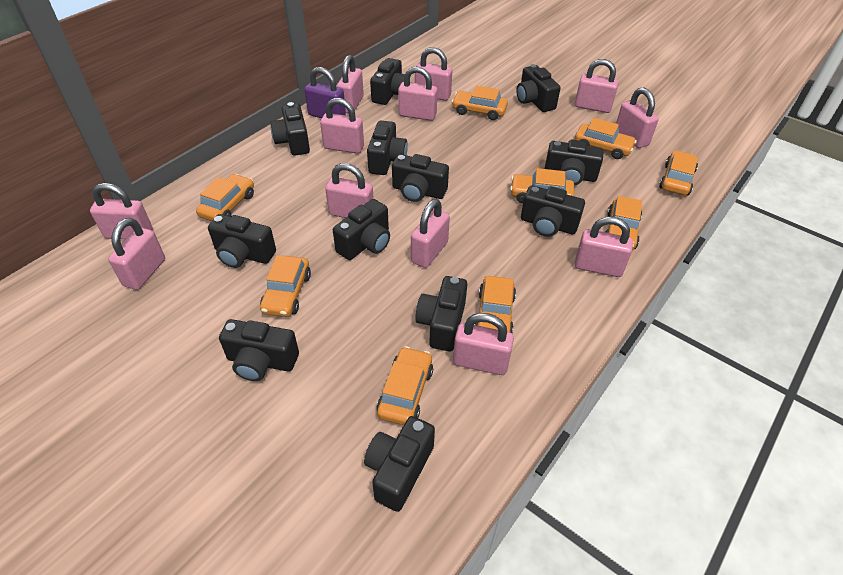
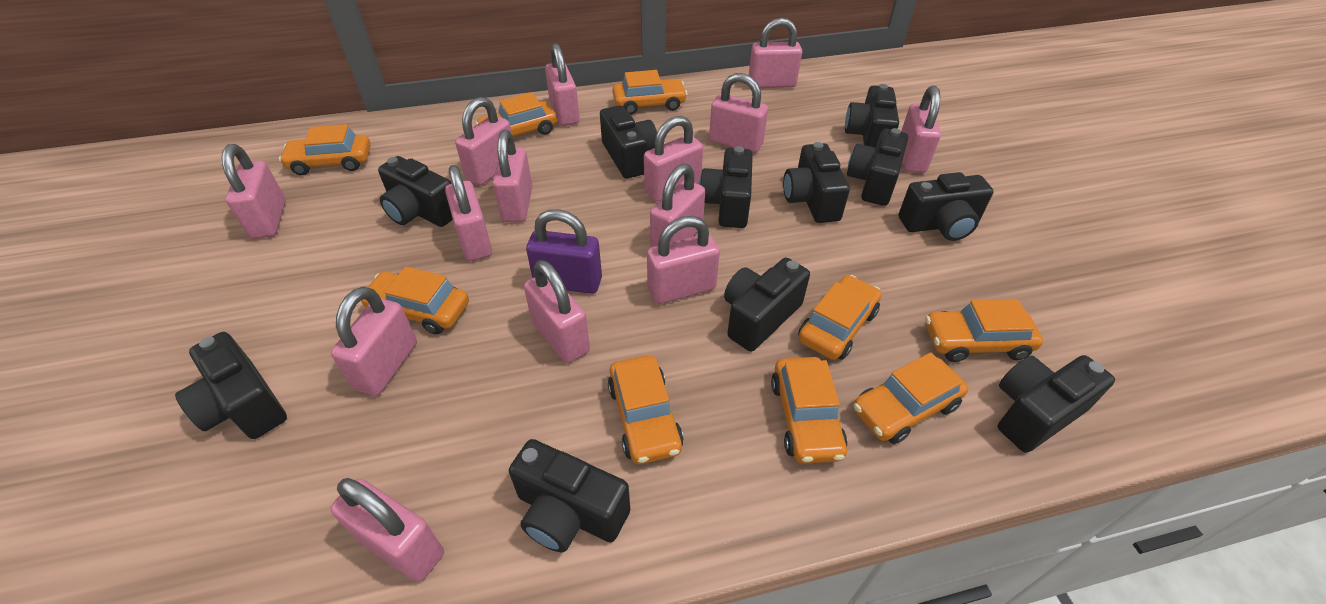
black camera: [208,214,276,268] [219,319,299,381] [270,102,310,156] [333,199,390,260] [364,416,435,512] [367,121,407,175] [370,58,405,105] [392,154,449,202] [415,276,467,351] [516,64,561,112] [521,185,585,237] [545,139,604,186] = 12 -> [175,332,287,439] [378,156,453,227] [509,439,630,553] [600,105,657,178] [699,146,753,228] [724,258,810,352] [783,142,850,223] [845,84,899,148] [847,128,908,206] [898,172,994,241] [998,355,1115,453] = 11
pink padlock: [90,183,153,239] [108,218,165,290] [320,98,364,154] [325,163,374,218] [337,55,364,114] [398,67,438,121] [411,199,450,268] [415,47,452,101] [453,313,514,375] [575,59,619,113] [575,217,633,277] [616,87,659,148] = 12 -> [222,144,286,239] [330,478,444,582] [331,286,417,396] [445,165,492,261] [455,97,512,185] [493,130,533,222] [524,260,590,363] [545,43,580,126] [644,116,703,202] [647,216,720,304] [650,164,705,247] [709,73,768,153] [749,18,802,88] [901,86,941,173] = 14

